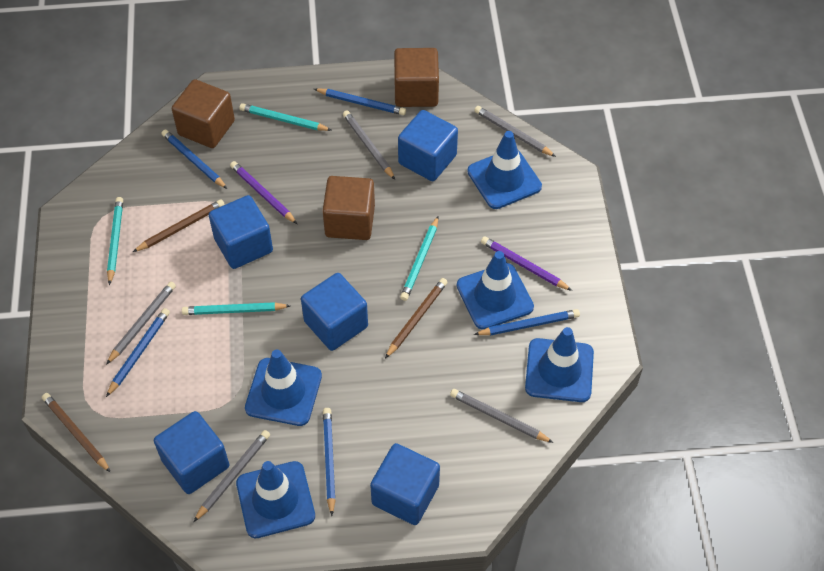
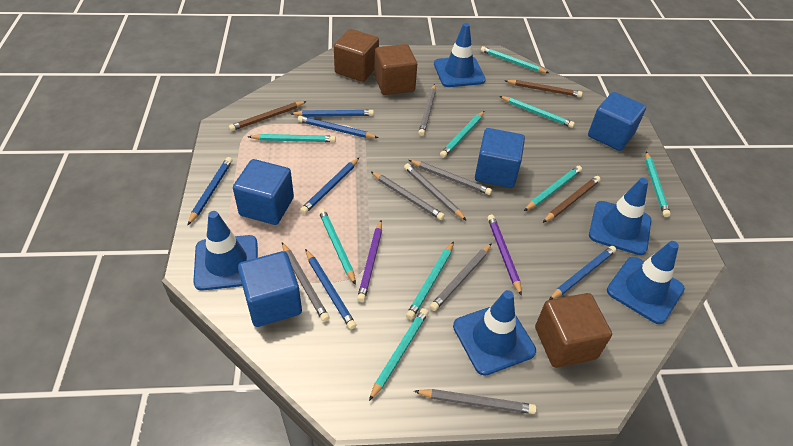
blue cube: [154,411,229,494] [209,195,273,269] [301,273,368,351] [370,443,440,525] [398,110,458,181] = 5 -> [233,159,294,225] [238,251,302,327] [475,128,525,188] [588,92,646,151] = 4
blue pencil: [106,308,170,397] [161,130,227,189] [314,88,406,115] [323,408,336,516] [474,309,580,336] = 5 -> [188,157,232,225] [291,110,374,117] [298,116,379,138] [300,158,359,214] [305,249,356,330] [549,246,616,300] = 6
grey pencil: [106,282,176,365] [193,430,270,522] [343,110,395,180] [450,389,553,443] [474,106,556,157] = 5 -> [282,243,329,322] [370,171,445,220] [404,163,467,221] [409,160,492,195] [414,389,536,414] [418,84,436,136] [430,243,492,311] = 7
turquoise pencil: [107,197,123,285] [182,302,290,315] [239,103,331,131] [400,216,438,301] = 4 -> [248,134,336,142] [319,208,356,285] [369,308,428,401] [406,242,454,319] [440,111,484,158] [481,46,549,73] [499,96,575,128] [524,166,582,211] [645,152,671,217] = 9

